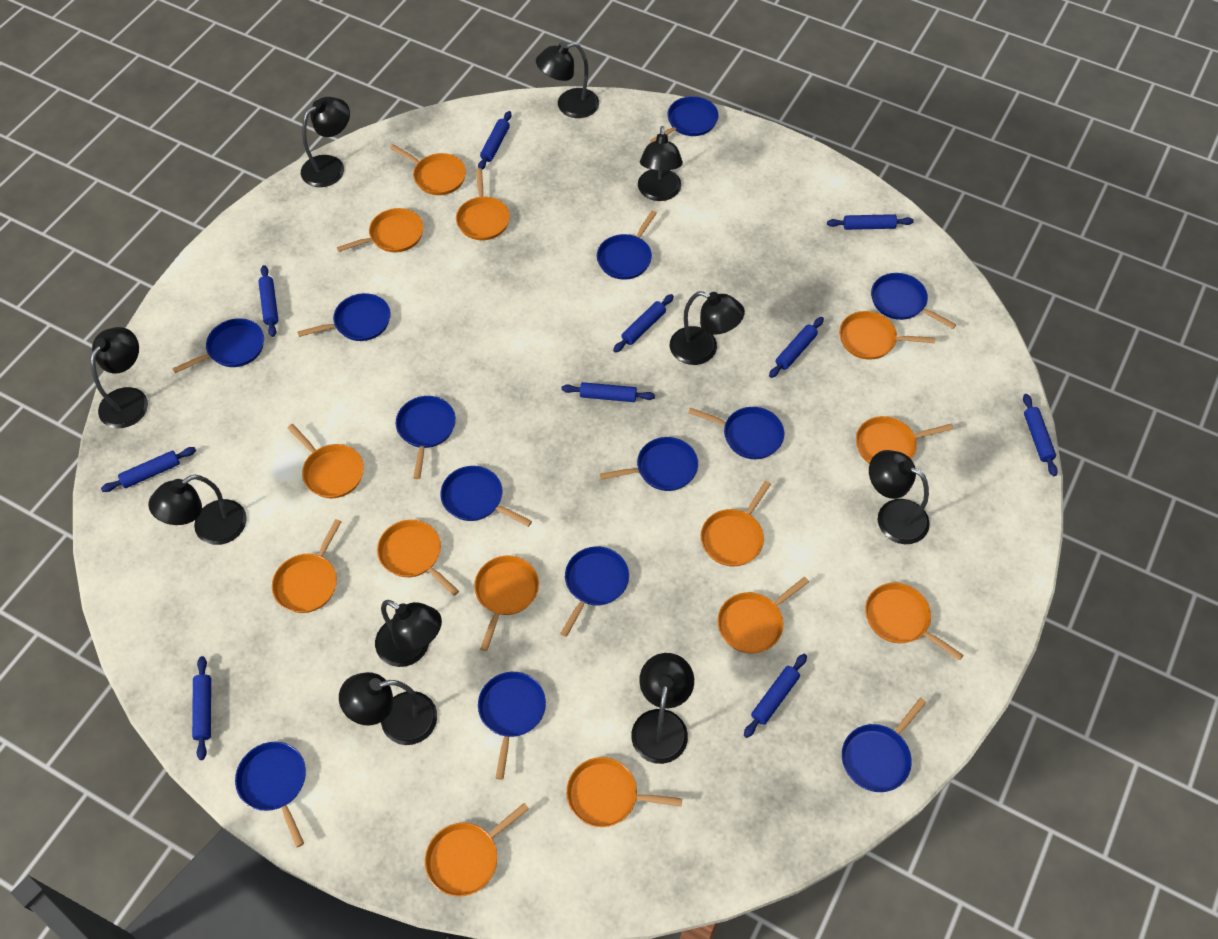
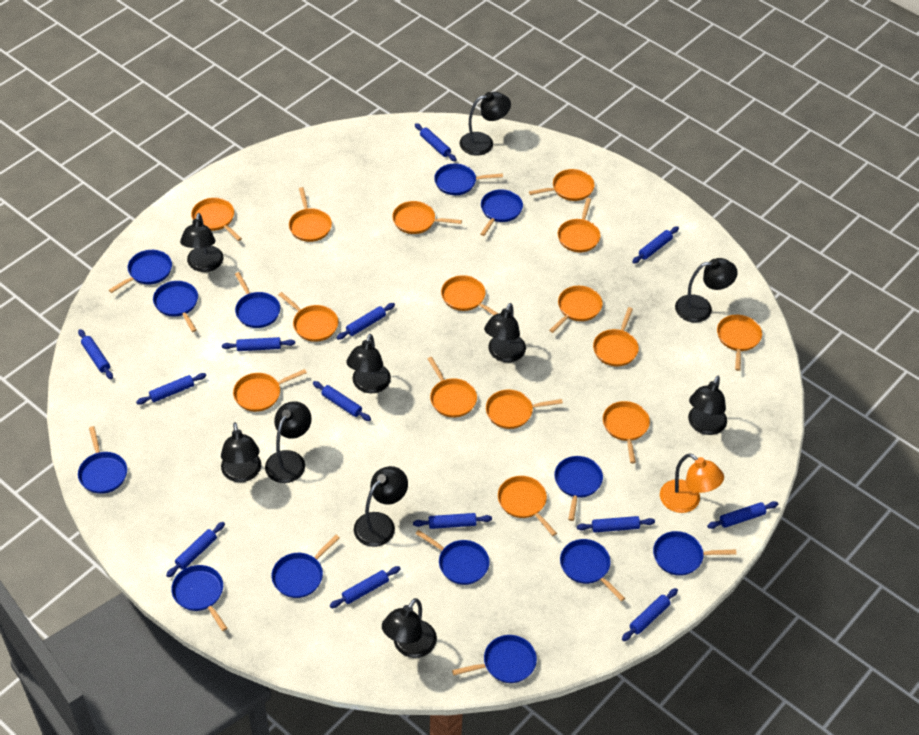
blue rolling pin: [101,447,196,492] [192,656,211,760] [258,265,278,337] [478,111,512,170] [561,382,655,402] [613,294,674,353] [744,654,807,738] [769,317,824,378] [827,214,913,230] [1023,394,1058,476] = 10 -> [78,329,113,379] [136,373,206,405] [166,522,225,577] [222,337,295,351] [313,381,371,421] [330,566,401,608] [336,303,395,340] [413,513,492,529] [415,123,456,161] [577,516,655,533] [622,588,678,641] [632,226,679,263] [707,501,778,529] = 13
orange lamp: none = 0 -> [660,453,724,513] = 1
orange pan: [272,519,341,613] [287,424,364,498] [337,208,424,252] [377,520,459,596] [390,144,466,195] [425,803,529,897] [456,168,510,240] [474,556,539,651] [566,757,682,827] [701,481,771,566] [718,577,809,654] [839,311,935,360] [856,416,953,464] [865,583,964,661] = 14 -> [191,198,242,241] [233,369,307,412] [278,292,338,342] [289,187,332,242] [392,201,462,234] [428,357,477,418] [441,275,499,315] [486,390,563,429] [498,476,557,536] [529,169,595,201] [549,286,603,333] [558,198,600,252] [593,307,639,367] [603,401,650,463] [717,315,762,371] = 15

